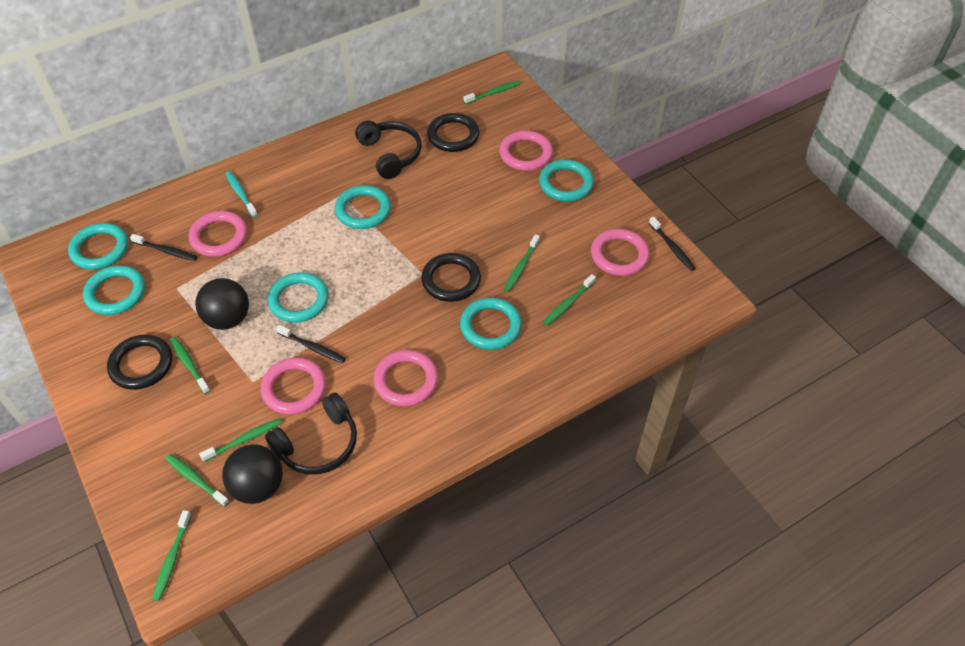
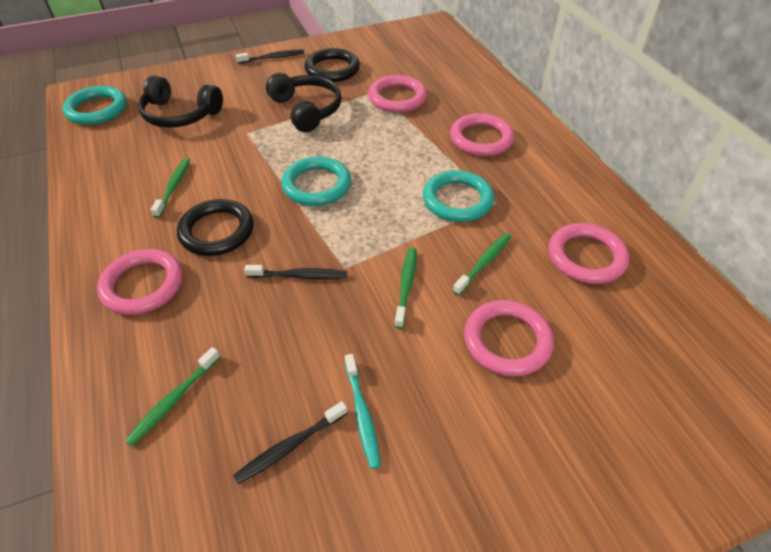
black ball: [195,278,249,330] [222,444,283,504] = 2 -> none = 0
black ring: [107,334,172,390] [421,253,481,302] [427,113,479,152] = 3 -> [177,199,254,256] [305,48,360,82] = 2
green toothbrush: [152,510,191,601] [165,454,230,507] [170,337,210,394] [199,418,282,462] [464,80,521,104] [504,234,540,292] [543,274,596,326] = 7 -> [125,347,220,447] [151,158,190,218] [394,248,417,329] [453,233,511,295] = 4
turquoise ring: [68,223,128,269] [83,265,145,315] [268,272,329,323] [335,185,391,229] [460,297,522,350] [539,159,594,202] = 6 -> [63,86,127,125] [281,156,351,206] [423,170,494,222] = 3

